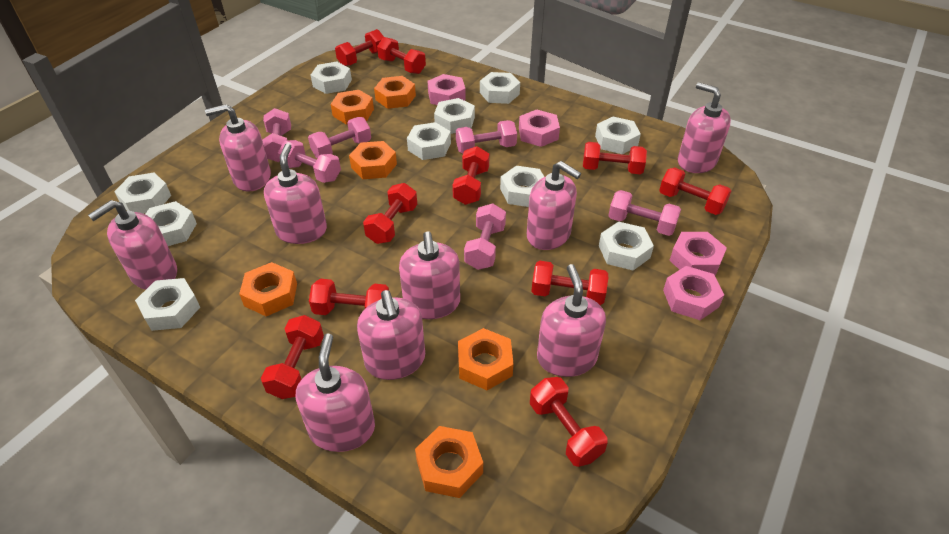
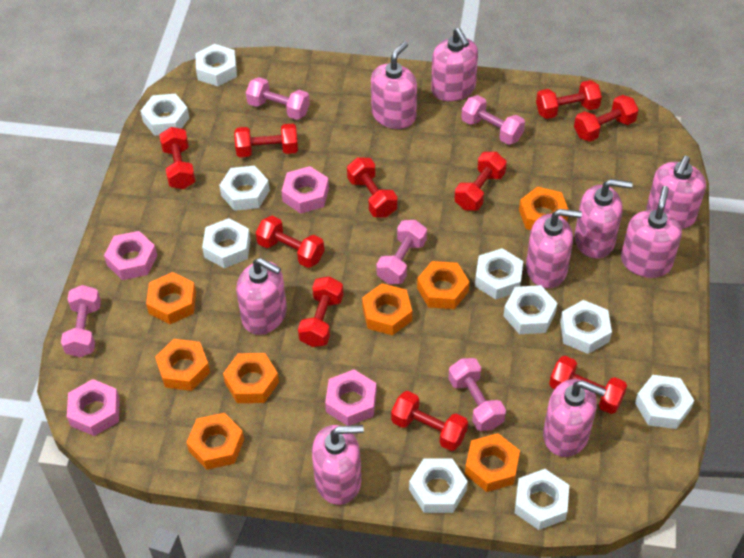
orange nut: [239,262,297,316] [331,90,374,124] [349,141,397,179] [374,76,416,109] [415,426,483,498] [458,328,514,390] = 6 -> [146,272,196,324] [155,339,210,391] [186,413,244,470] [223,353,279,403] [362,283,412,336] [417,261,470,309] [465,433,520,492] [519,187,569,230] = 8
pink dumbbell: [262,108,291,162] [278,140,341,183] [308,117,371,158] [456,120,517,153] [464,203,506,270] [608,190,681,236] = 6 -> [61,285,101,357] [246,77,310,120] [376,220,427,284] [448,358,506,431] [461,95,525,145] = 5

